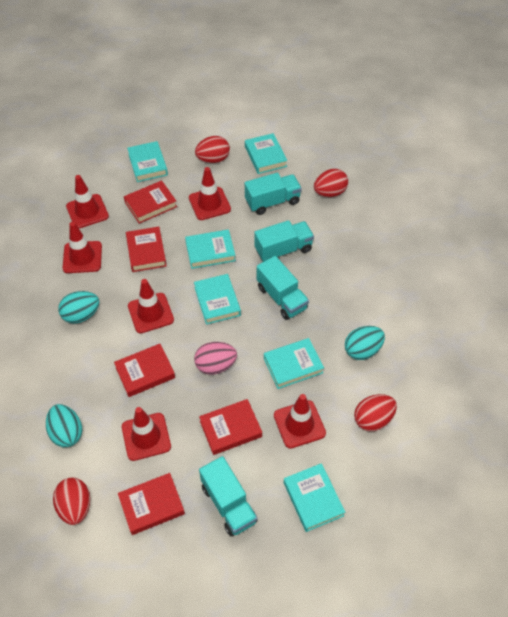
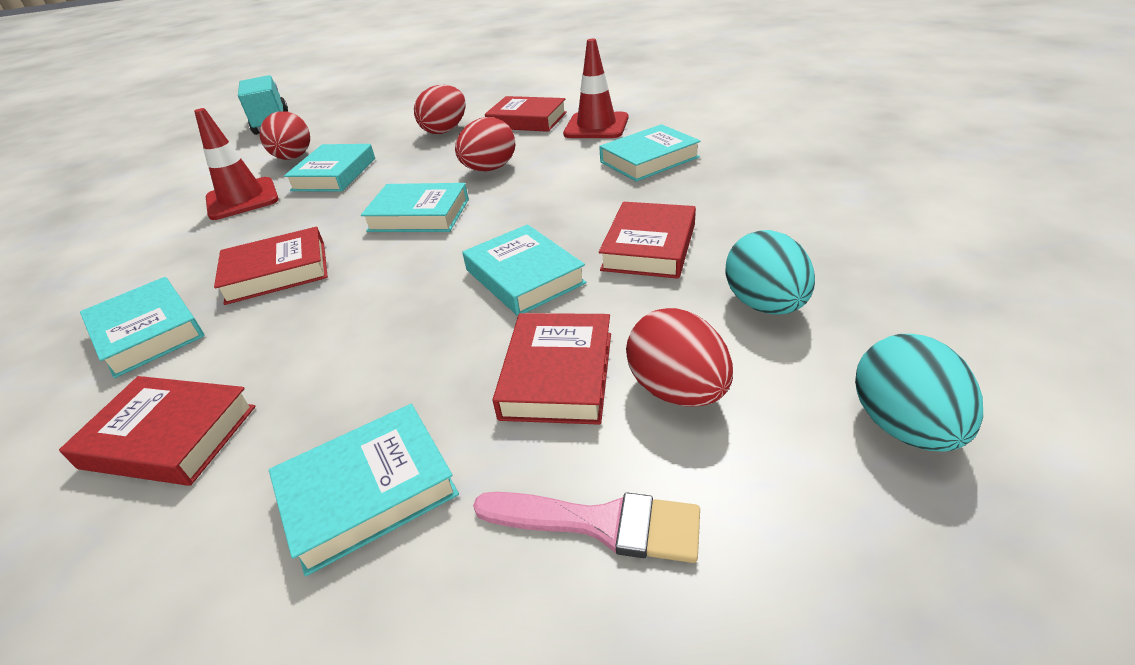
pink brush: none = 0 -> [473,492,700,563] = 1
pink egg: [194,342,237,374] = 1 -> none = 0
red traffic cone: [63,222,102,273] [66,175,109,228] [122,407,171,461] [128,279,174,333] [189,167,231,220] [274,394,326,449] = 6 -> [194,108,279,220] [563,39,628,138] = 2
turquoise egg: [46,404,82,447] [58,291,99,324] [345,326,385,360] = 3 -> [725,230,815,315] [855,334,983,451] = 2
turquoise truck: [199,456,258,536] [245,173,302,215] [254,220,314,261] [257,256,309,320] = 4 -> [238,75,288,135] = 1

